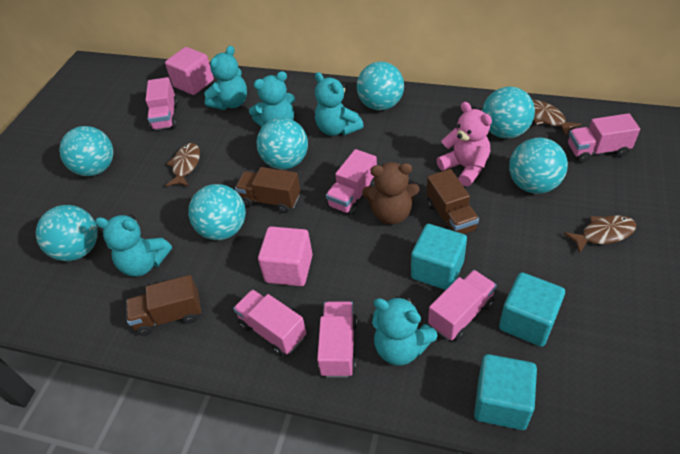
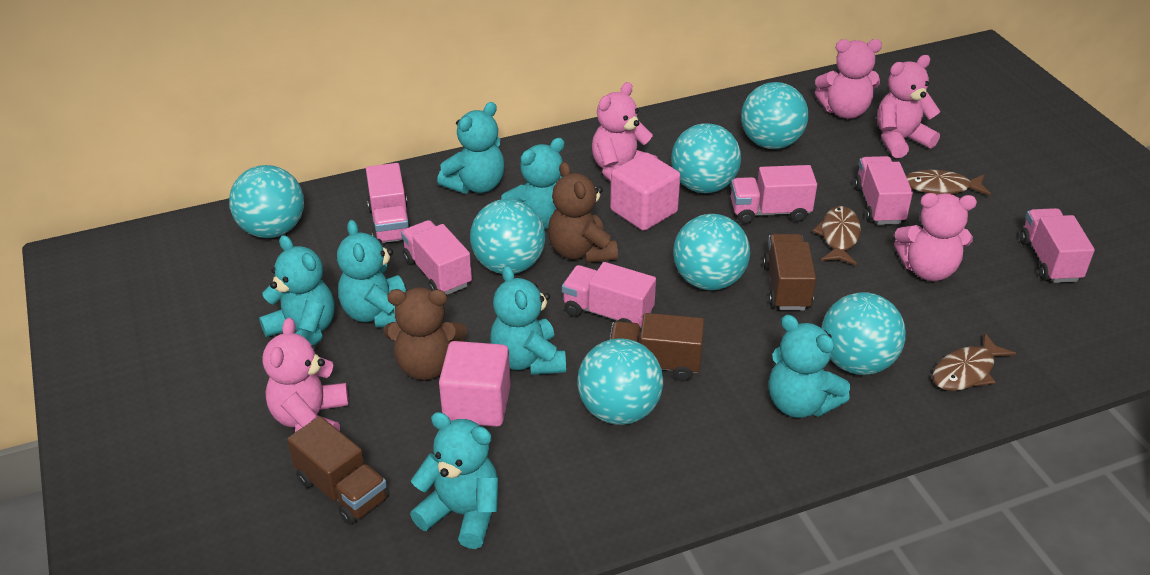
brown teddy bear: [362,162,419,225] = 1 -> [384,287,467,380] [548,162,618,263] = 2
pink teddy bear: [437,102,492,187] = 1 -> [262,318,349,432] [592,82,658,182] [815,39,882,119] [877,55,940,158] [894,193,977,281] = 5
turquoise cube: [411,224,467,290] [474,354,537,430] [499,272,565,347] = 3 -> none = 0
turquoise teddy bear: [95,214,172,277] [204,46,247,110] [249,71,295,127] [315,72,364,136] [372,296,438,365] = 5 -> [259,235,335,346] [337,220,406,327] [410,412,498,549] [437,102,505,194] [490,265,566,375] [501,138,564,229] [769,315,850,418] = 7

